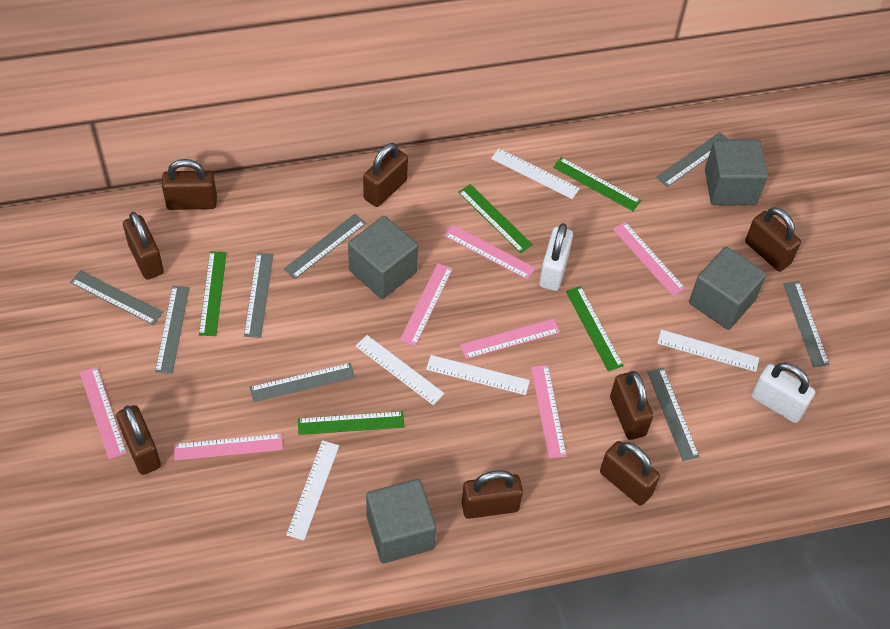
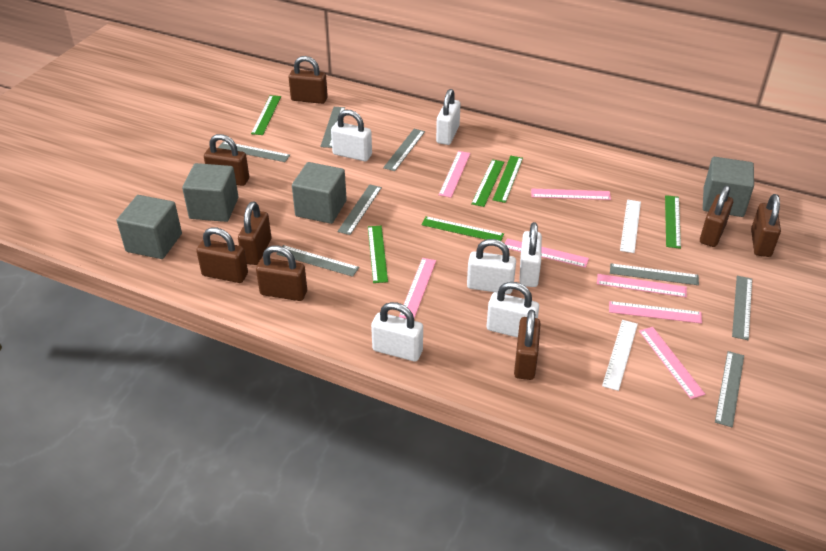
green ruler: [199,251,227,336] [298,411,404,435] [458,184,533,253] [553,157,641,211] [566,286,624,371] = 5 -> [251,95,281,135] [368,226,388,283] [422,216,504,241] [471,159,504,207] [493,156,523,203] [665,195,681,249] = 6
white padlock: [539,223,573,291] [751,363,815,423] = 2 -> [331,110,372,161] [371,302,423,362] [436,89,460,145] [467,239,516,294] [487,282,539,338] [519,222,542,287] = 6
white ruler: [286,440,339,541] [356,335,445,405] [426,355,530,395] [491,148,580,199] [657,330,759,372] = 5 -> [602,320,638,391] [620,200,641,253] = 2

